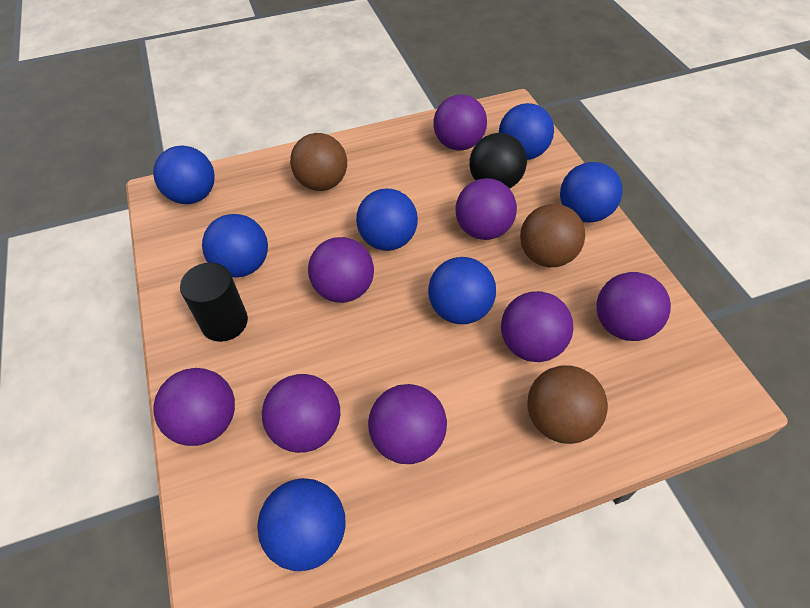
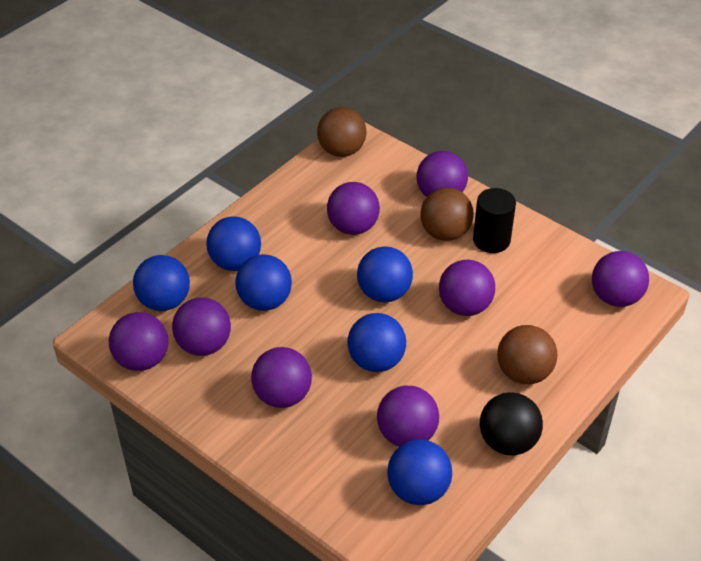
blue ball: [153,145,215,204] [202,214,268,278] [257,478,345,571] [356,189,418,251] [428,257,496,324] [499,103,554,160] [560,162,623,223] = 7 -> [133,255,190,311] [206,216,261,271] [235,254,292,311] [347,313,406,372] [357,246,413,302] [387,439,452,505] = 6

